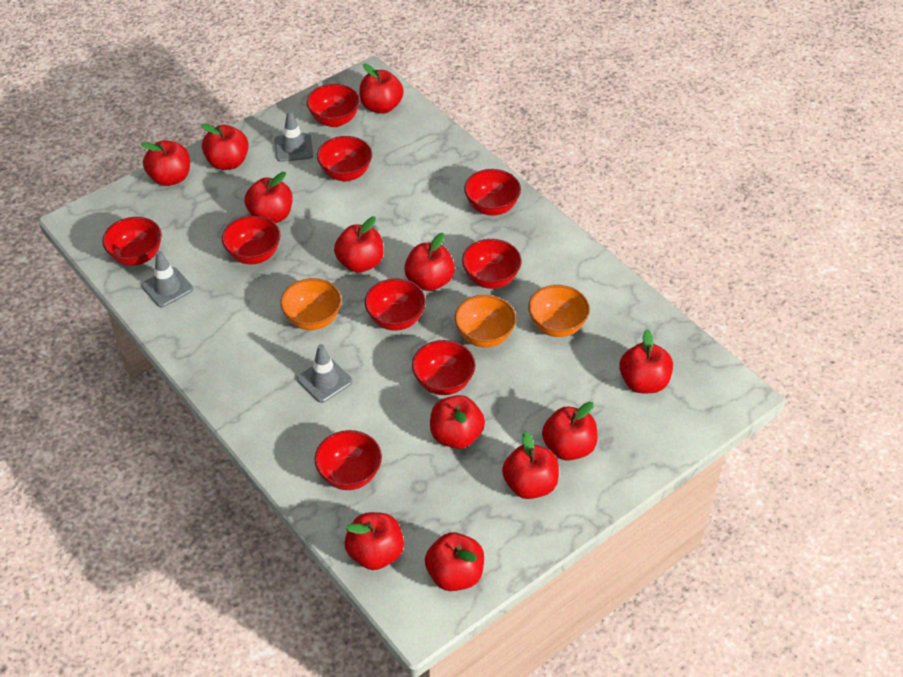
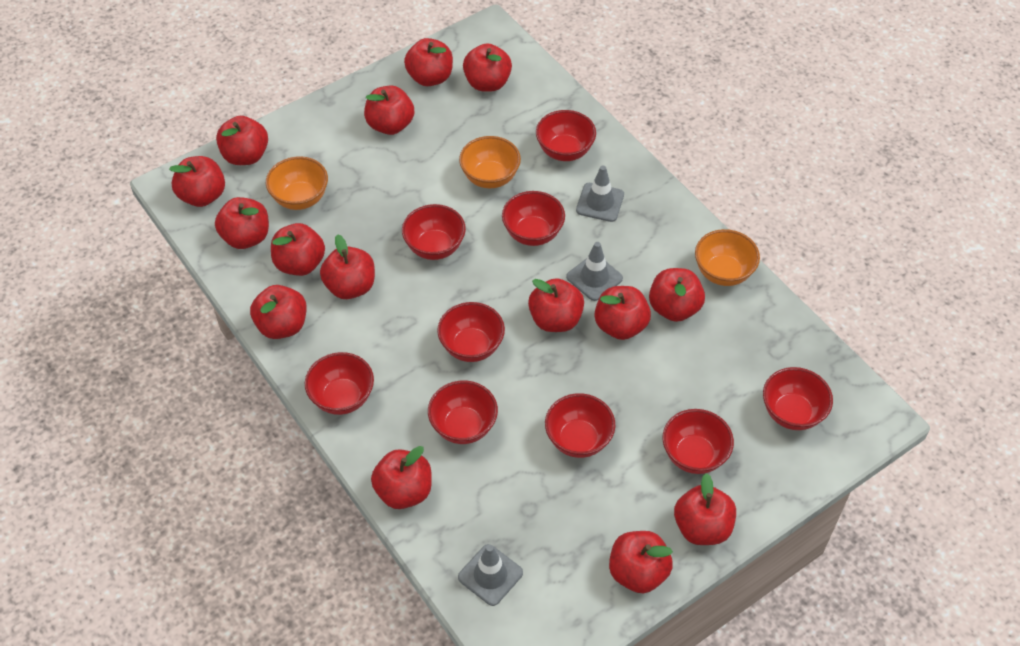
red apple: [141,140,190,186] [201,124,249,170] [244,172,292,223] [334,217,384,273] [345,512,404,570] [359,64,404,114] [404,233,455,291] [425,532,484,591] [430,395,485,449] [502,431,559,499] [542,402,598,461] [619,329,673,393] = 12 -> [169,156,225,207] [215,197,269,249] [216,116,268,165] [250,285,307,339] [271,223,325,276] [320,234,375,299] [364,86,414,135] [371,446,432,509] [404,38,453,86] [463,43,512,92] [528,278,584,332] [594,286,651,340] [609,531,673,593] [649,268,705,322] [674,473,736,545] = 15

